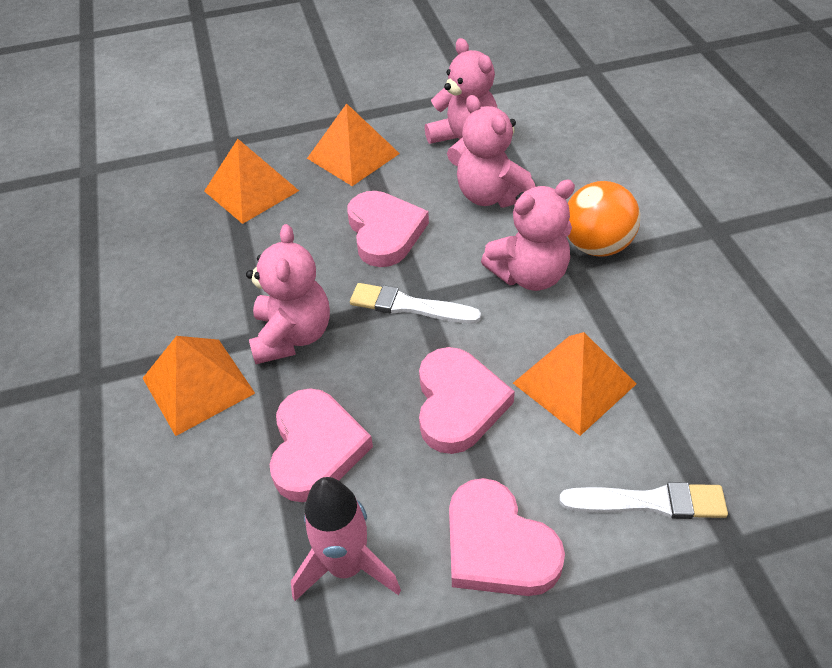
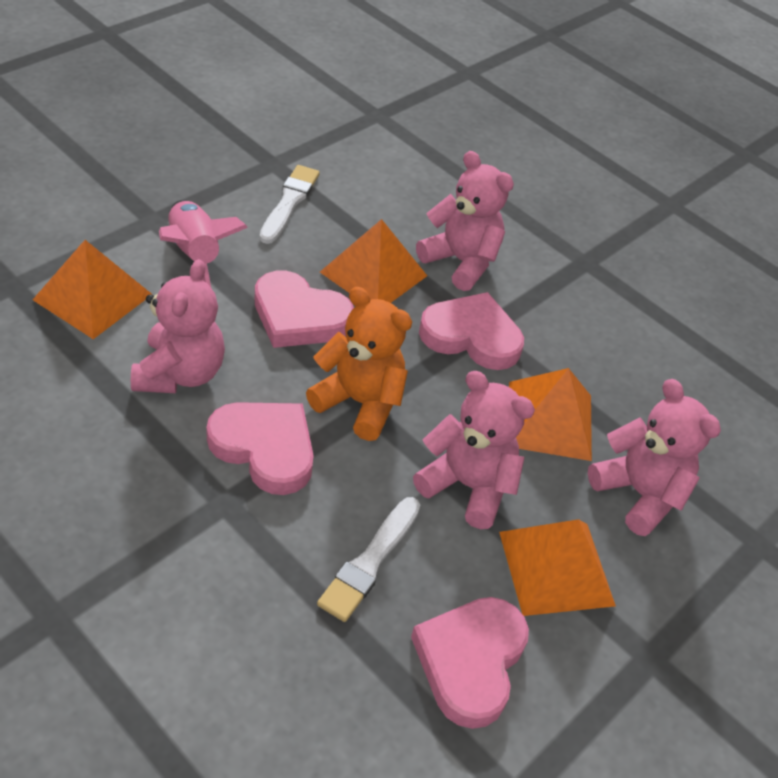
orange ball: [568,181,640,256] = 1 -> none = 0
orange teddy bear: none = 0 -> [306,287,412,441] = 1

